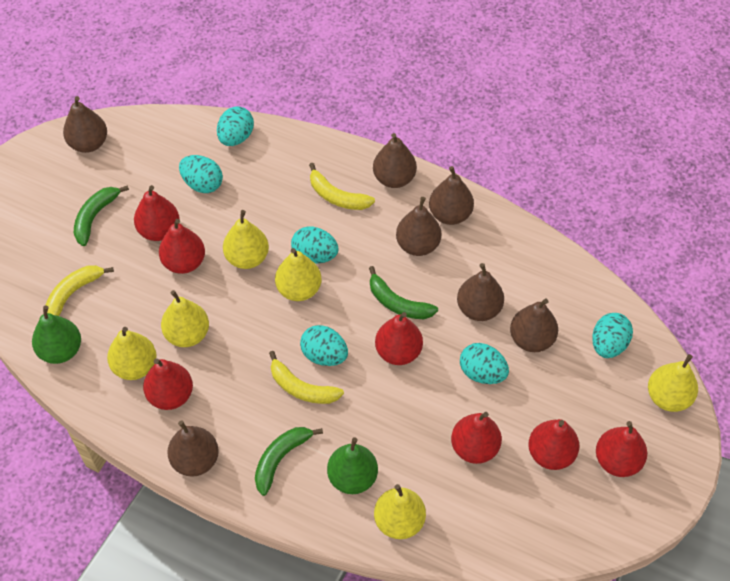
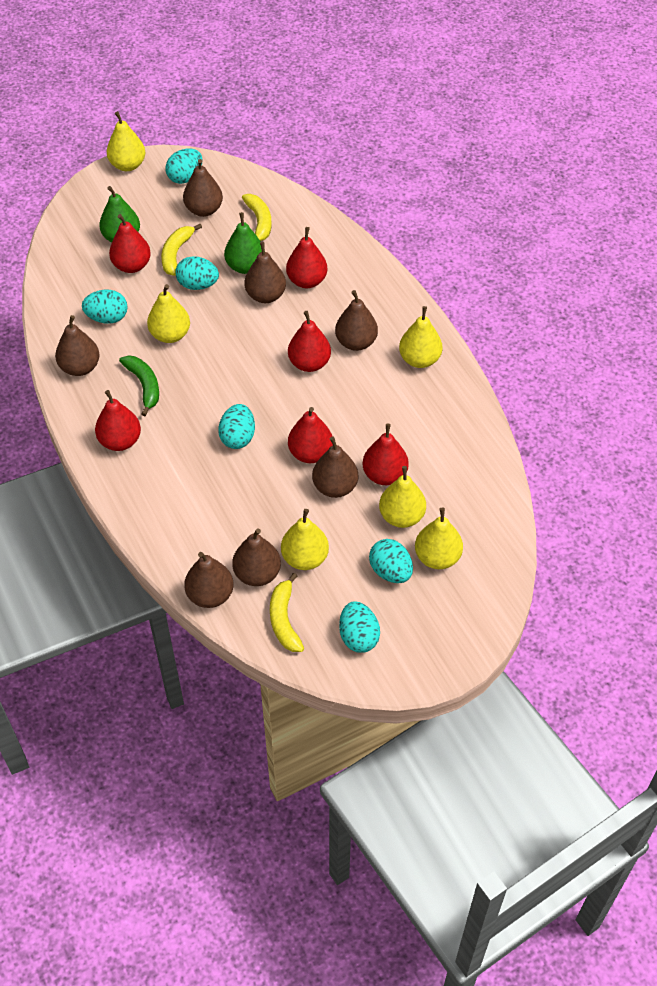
green banana: [74,185,129,246] [255,427,323,496] [369,266,438,319] = 3 -> [119,355,159,416] = 1
red pear: [134,185,180,241] [143,359,193,410] [159,219,205,274] [375,312,423,365] [451,412,502,464] [528,419,580,470] [596,421,647,477] = 7 -> [95,390,141,451] [109,214,151,273] [286,227,327,288] [288,311,331,372] [288,407,333,463] [363,423,409,485] = 6

